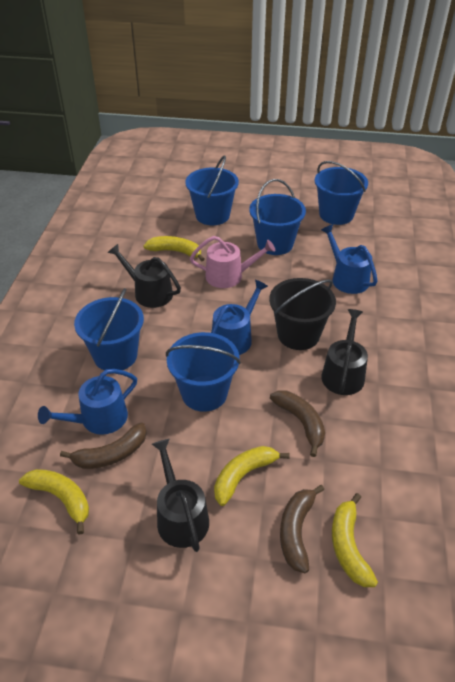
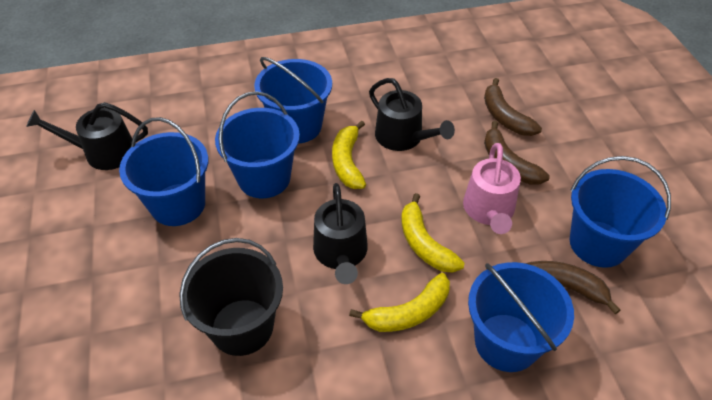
blue watering can: [38,369,137,435] [211,280,268,355] [321,224,377,294] = 3 -> none = 0
yellow banana: [19,469,89,535] [144,236,205,261] [214,446,290,506] [332,493,378,587] = 4 -> [332,120,366,189] [349,273,450,332] [401,193,465,273] = 3

